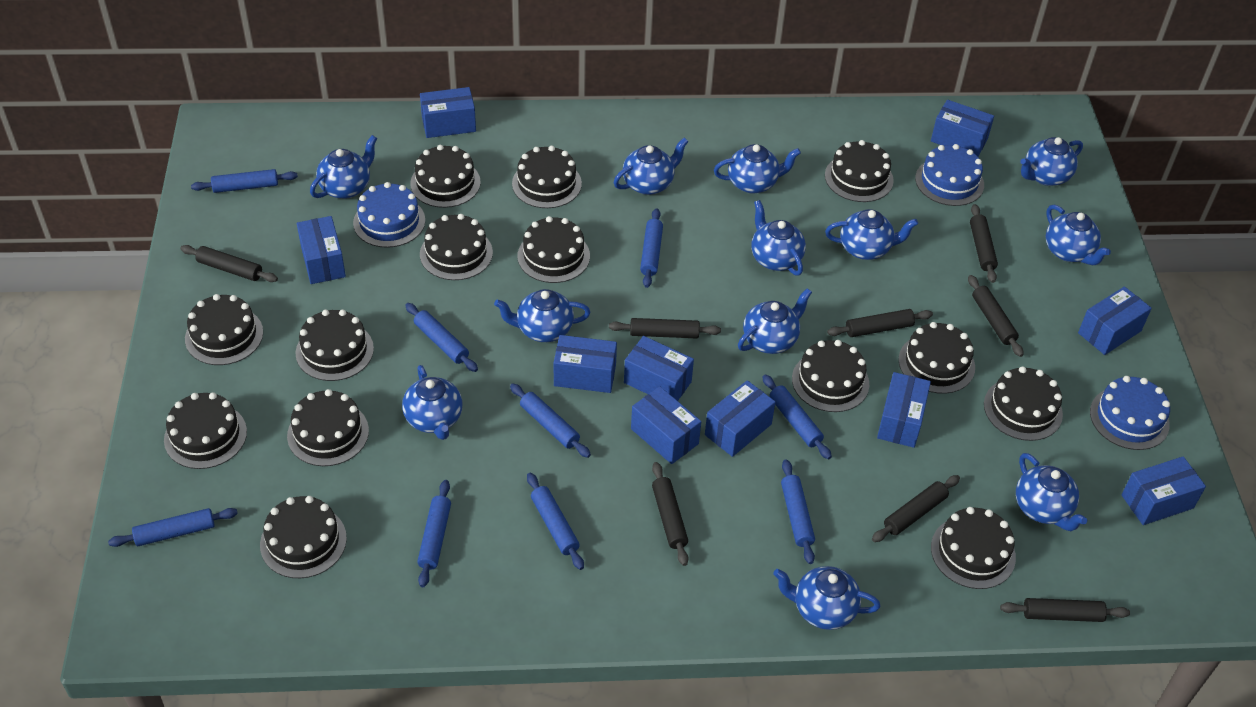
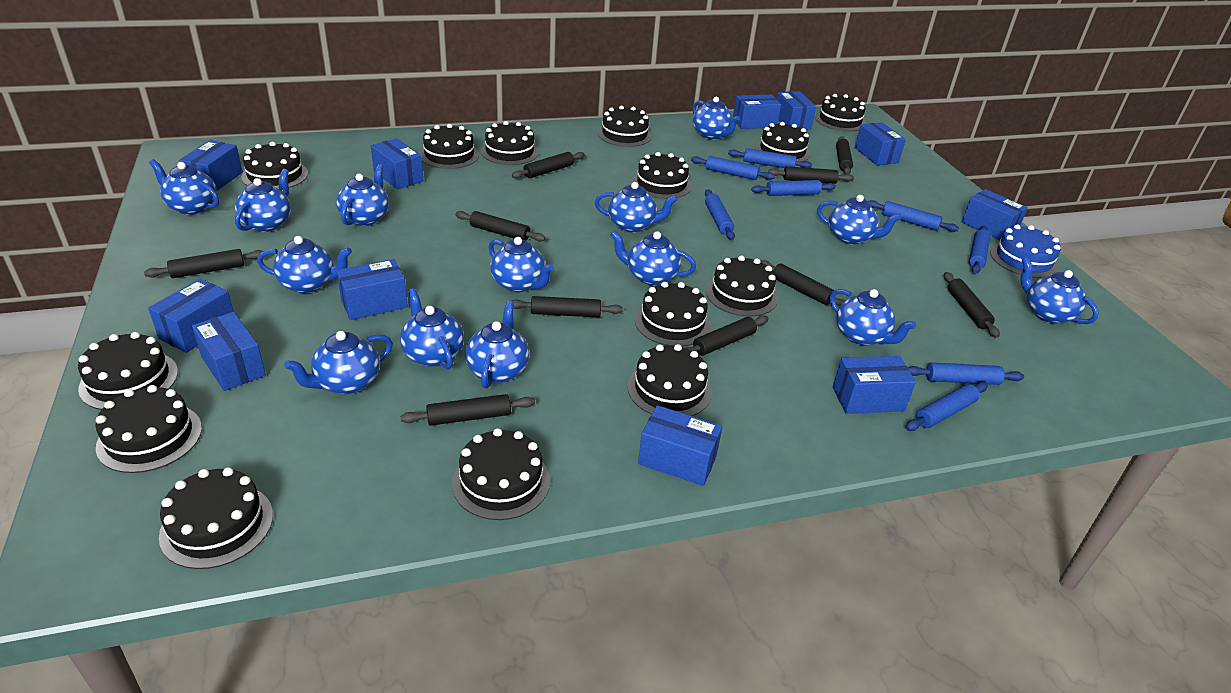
black rolling pin: [180,245,278,282] [609,318,721,338] [652,462,689,566] [827,309,933,337] [872,475,960,542] [968,275,1024,357] [970,204,998,283] [1000,598,1130,622] = 8 -> [144,249,263,278] [400,394,535,426] [455,211,546,242] [511,296,623,317] [512,152,585,179] [686,315,769,356] [760,260,845,307] [768,166,854,184] [836,136,853,174] [944,272,1000,338] = 10
blue box: [297,216,346,284] [420,87,476,138] [554,335,617,393] [624,336,694,401] [631,386,701,464] [705,380,775,457] [877,372,931,448] [931,100,994,156] [1078,287,1152,355] [1121,456,1206,525] = 10 -> [148,279,234,353] [179,140,243,191] [192,312,266,391] [336,259,408,320] [371,138,423,189] [638,405,722,486] [733,94,781,129] [777,91,816,130] [833,356,916,414] [855,122,906,166] [962,189,1028,240] = 11
blue cake: [353,182,425,248] [915,144,984,206] [1090,376,1170,450] = 3 -> [990,224,1061,278] = 1
blue rolling pin: [108,508,238,547] [191,169,298,193] [405,303,478,372] [417,480,451,587] [510,383,591,458] [527,473,584,570] [640,208,663,288] [762,374,832,459] [781,459,815,564] = 9 -> [691,156,775,180] [705,189,735,240] [728,148,812,168] [751,180,836,196] [868,200,959,232] [905,382,988,431] [908,362,1024,385] [969,226,991,274] = 8
blue teapot: [310,135,377,199] [402,365,463,440] [494,289,590,342] [614,138,689,195] [714,144,801,193] [738,288,812,354] [751,200,806,276] [773,566,880,630] [825,209,918,260] [1016,453,1087,531] [1020,137,1083,186] [1046,205,1111,265] = 12 -> [149,159,219,215] [235,169,291,232] [257,236,352,293] [284,331,393,394] [336,164,389,226] [400,288,464,370] [465,301,529,389] [488,237,554,293] [595,182,678,233] [610,230,696,286] [693,97,740,140] [817,195,901,245] [830,289,916,346] [1020,257,1099,324] = 14

